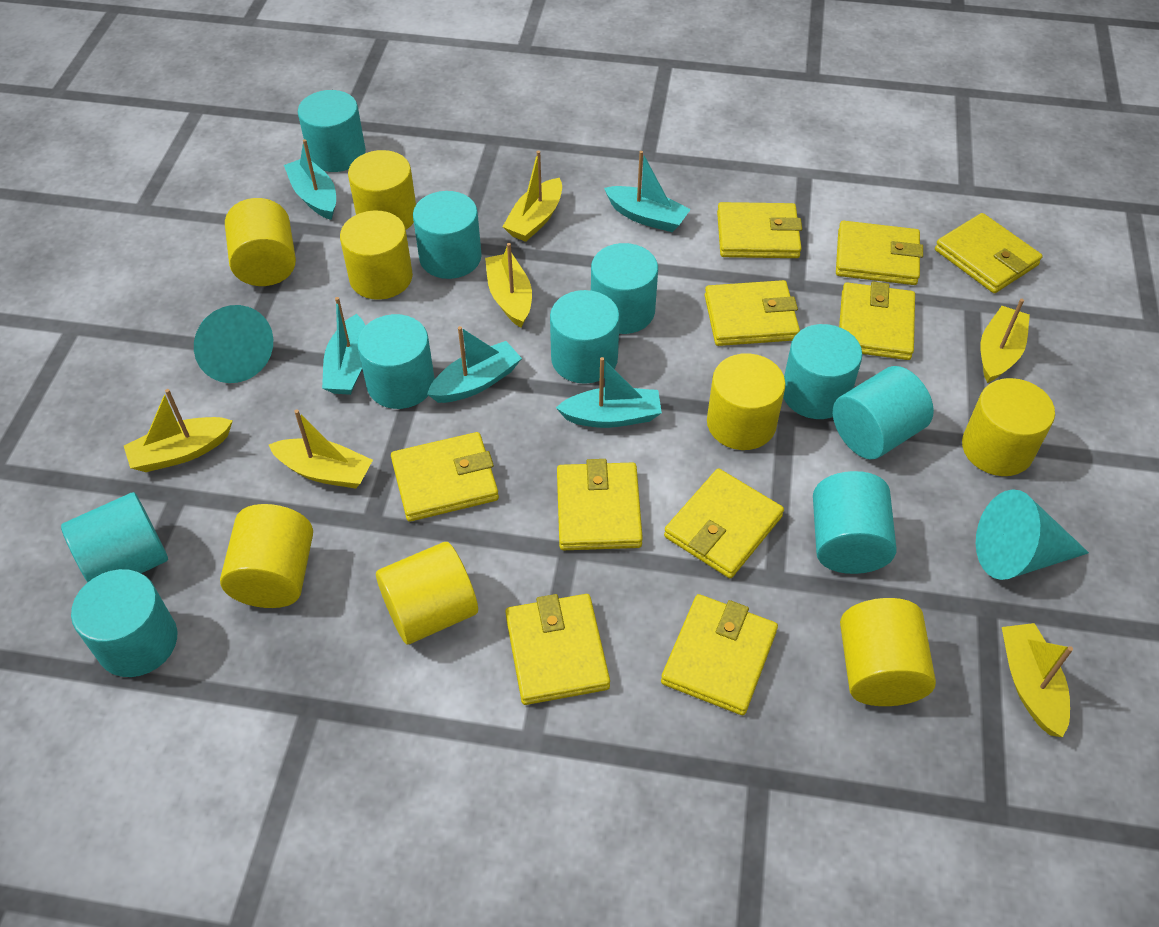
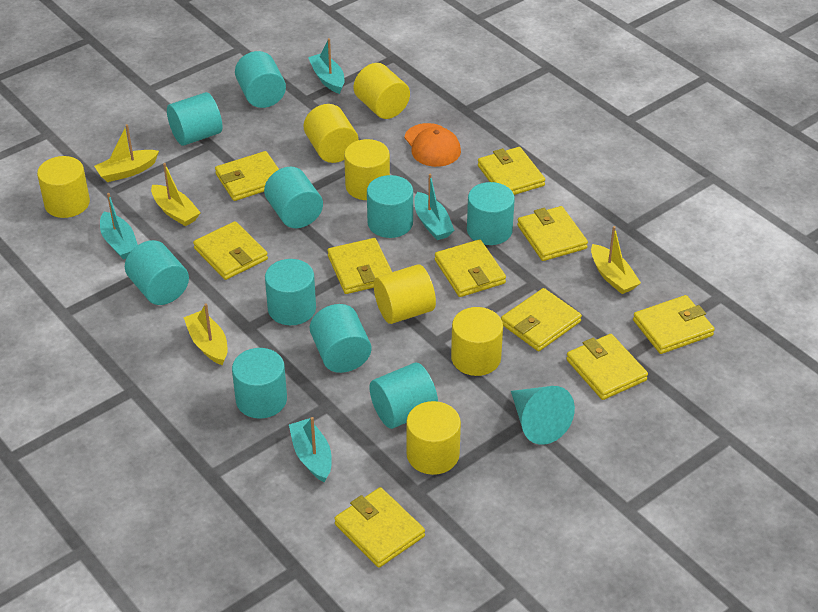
orange cap: none = 0 -> [404,123,461,167] = 1
turquoise boat: [284,139,336,220] [322,297,365,395] [427,326,522,403] [556,357,662,428] [604,151,691,232] = 5 -> [100,193,138,260] [289,417,332,482] [308,38,345,94] [414,174,455,240] = 4
turquoise cone: [194,305,273,383] [976,490,1089,580] = 2 -> [511,386,575,445] = 1
yellow boat: [124,389,233,472] [269,410,373,489] [485,243,532,327] [503,151,562,242] [980,299,1030,383] [1002,623,1073,737] = 6 -> [94,124,159,182] [151,163,201,226] [183,303,228,365] [591,226,641,294] = 4
yellow cylinder: [220,504,313,608] [225,198,296,286] [340,210,413,300] [348,150,416,230] [376,542,478,645] [707,353,786,450] [840,598,936,706] [962,378,1055,476] = 8 -> [37,156,90,218] [304,104,358,163] [344,139,390,200] [354,63,410,119] [374,264,436,324] [406,401,461,475] [451,307,503,376] = 7

